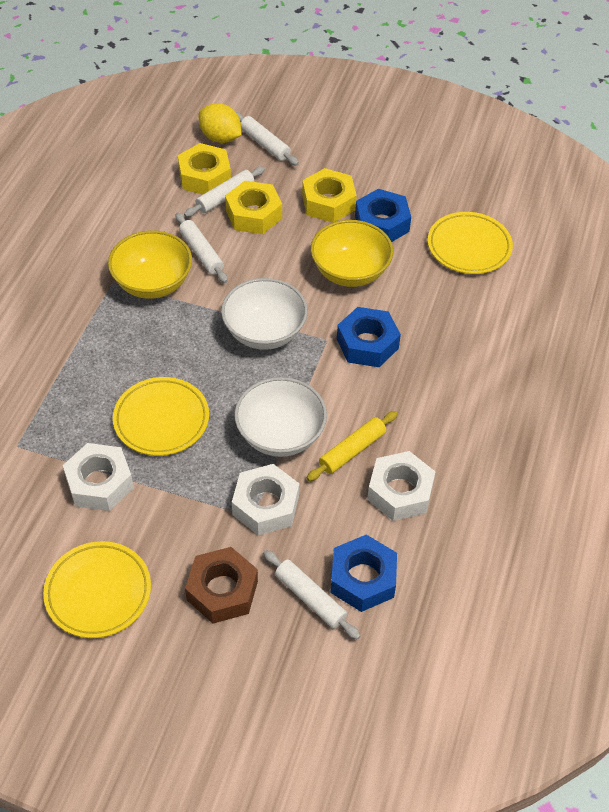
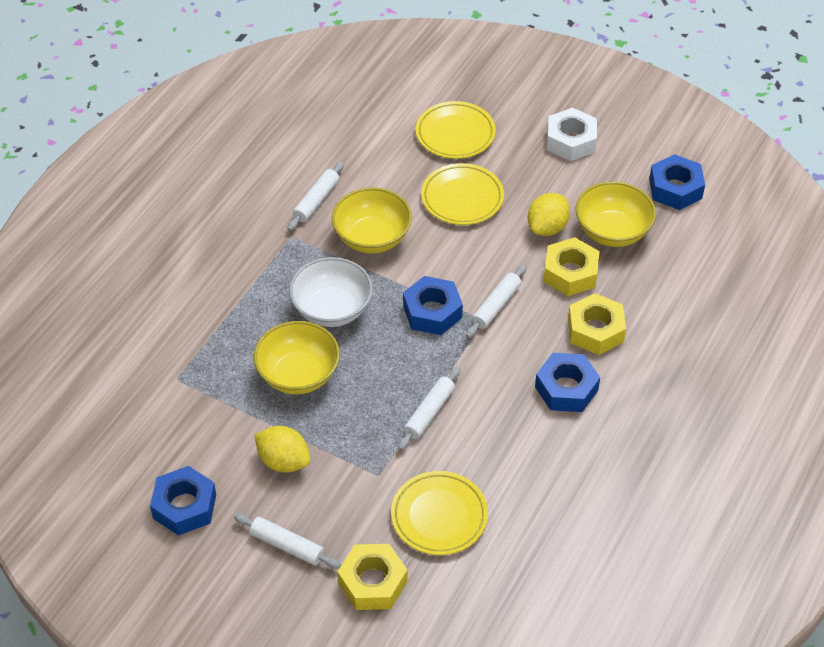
blue nut: [330,535,397,612] [337,307,401,367] [355,189,411,242] = 3 -> [150,466,216,536] [403,276,463,335] [535,353,600,412] [649,154,705,210] = 4
brown nut: [185,547,258,623] = 1 -> none = 0
white bowl: [221,278,308,350] [234,377,327,457] = 2 -> [289,257,373,327] = 1
white nut: [63,443,134,511] [232,464,299,536] [367,451,435,521] = 3 -> [547,108,597,161] = 1
yellow bowl: [108,231,192,299] [311,220,393,287] = 2 -> [253,321,340,395] [332,187,412,254] [575,181,656,247] = 3
yellow lemon: [199,103,241,143] = 1 -> [254,426,310,473] [528,193,570,236] = 2
yellow rolling pin: [307,411,397,481] = 1 -> none = 0

